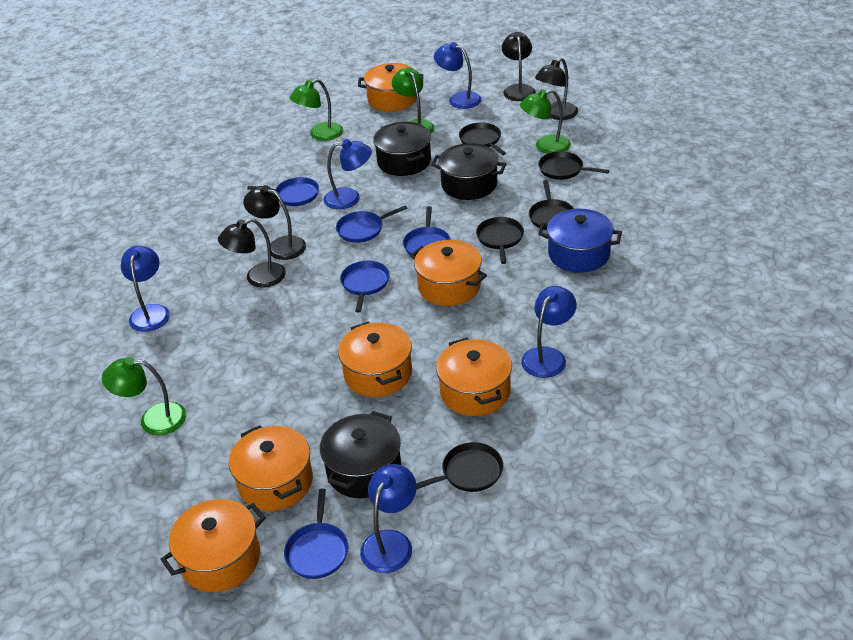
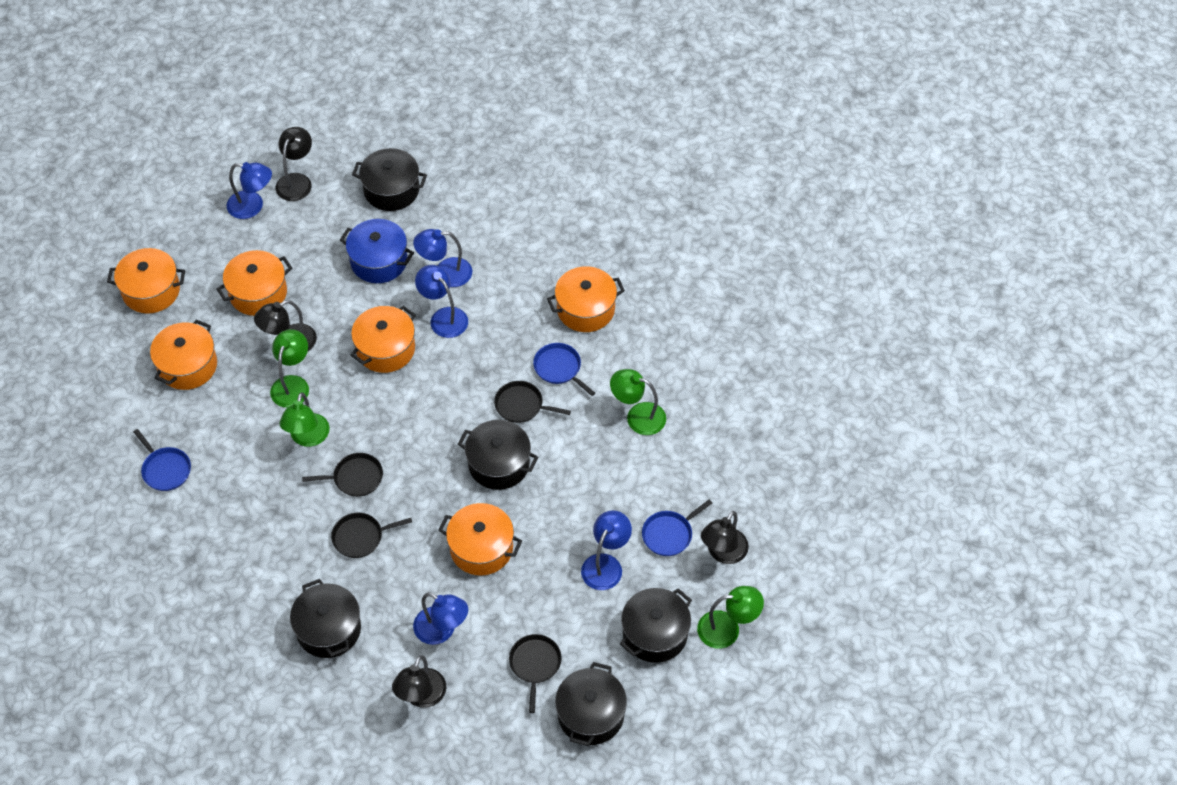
black pan: [416,442,503,492] [459,122,506,155] [476,217,524,264] [529,180,575,230] [538,151,609,180] = 5 -> [302,453,383,497] [331,513,412,558] [494,381,571,423] [509,634,561,713] = 4
black pot: [320,411,401,498] [373,122,431,176] [431,143,506,200] = 3 -> [290,579,361,658] [352,148,427,211] [458,420,538,490] [555,662,627,746] [620,588,692,663] = 5
blue pan: [247,177,319,206] [284,488,348,579] [336,205,408,243] [340,261,390,313] [403,206,451,256] = 5 -> [134,429,191,491] [533,343,595,396] [642,499,712,556] = 3

